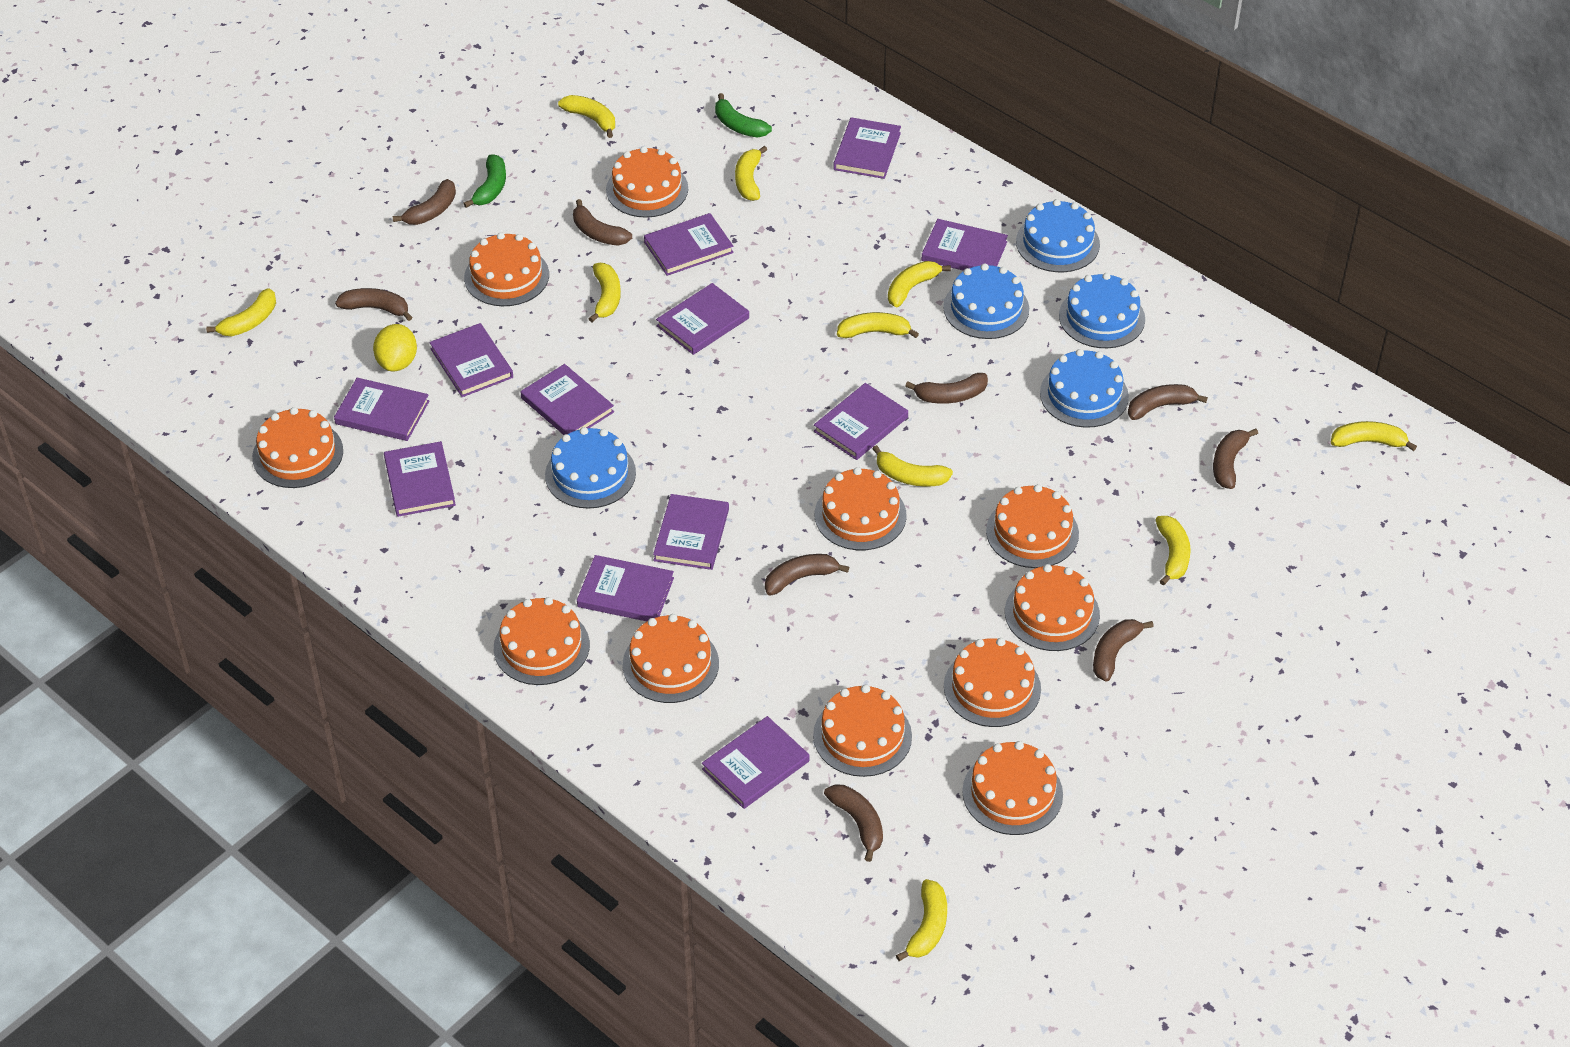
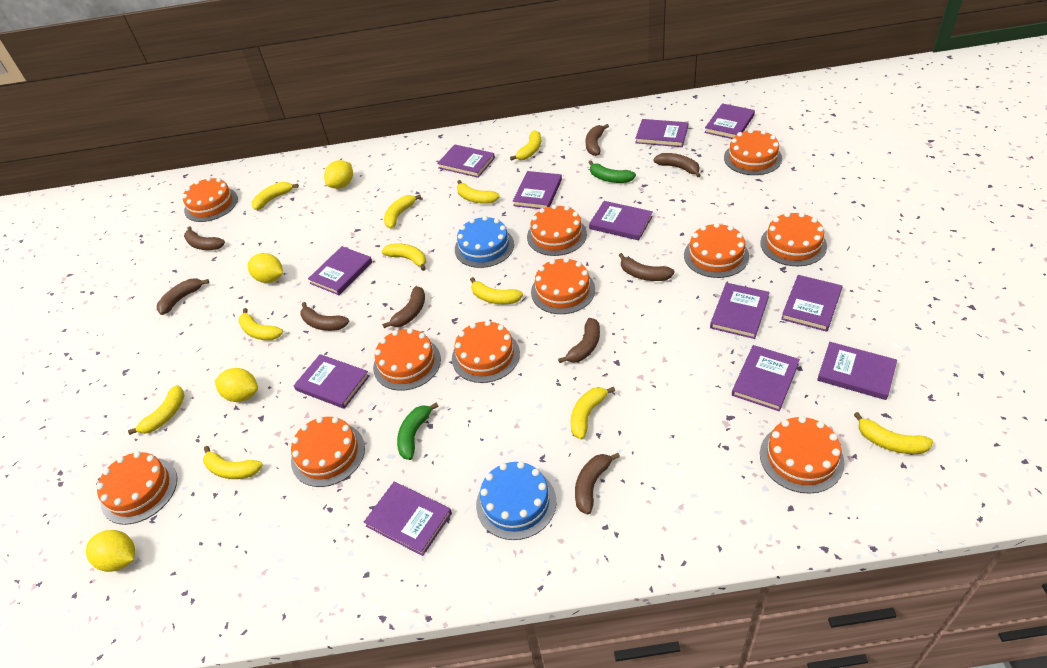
blue cake: [545,427,636,509] [943,263,1029,339] [1016,199,1100,272] [1040,349,1129,428] [1059,273,1145,348] = 5 -> [455,216,514,268] [476,461,556,540] = 2
yellow banana: [206,288,276,336] [558,95,615,138] [589,263,621,322] [735,146,767,201] [837,312,919,338] [872,445,953,487] [888,261,951,307] [896,879,947,961] [1155,516,1191,585] [1331,421,1417,451] = 10 -> [128,385,185,435] [203,446,263,479] [238,308,283,340] [252,182,299,210] [381,243,426,271] [384,195,421,228] [457,180,500,204] [470,277,523,304] [510,130,541,161] [571,387,615,439] [854,412,934,454] = 11
yellow lemon: [373,324,417,371] = 1 -> [86,530,135,572] [215,368,258,402] [248,253,283,283] [324,160,353,189] = 4

